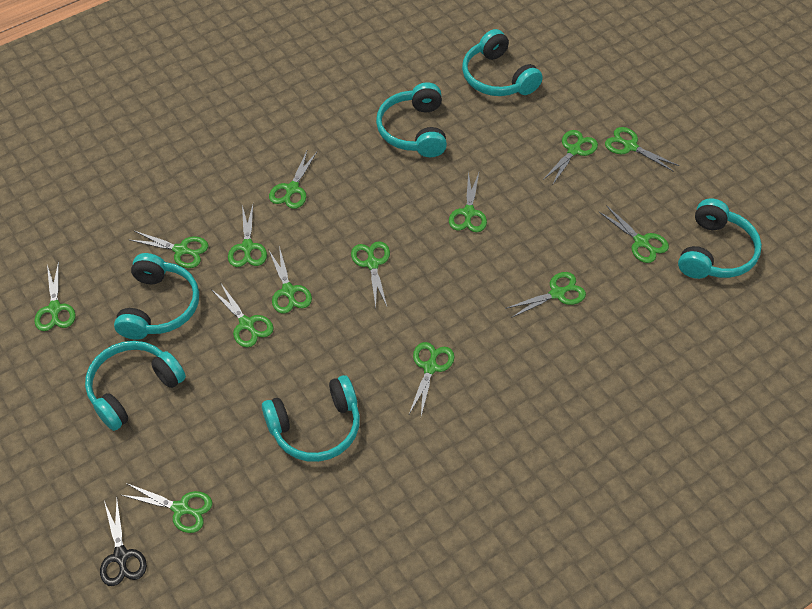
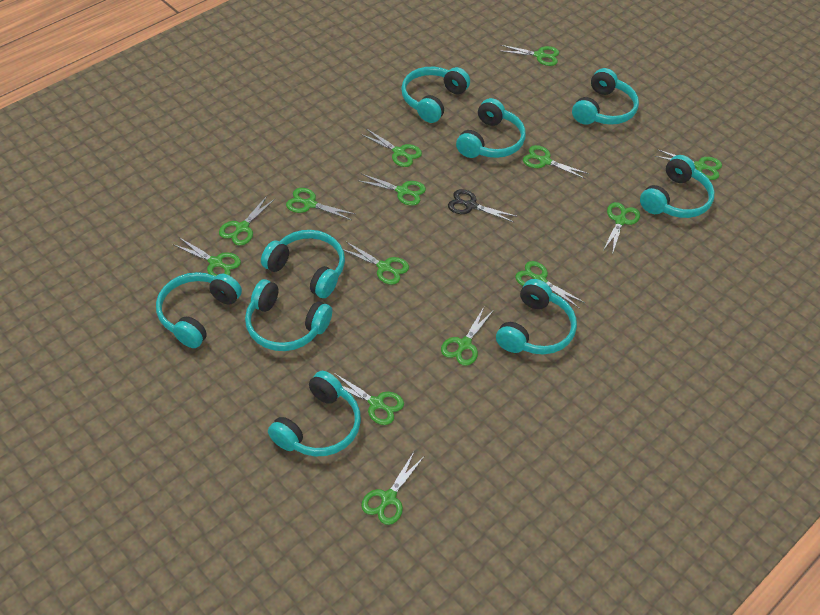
turquoise headphones: [85,341,186,431] [114,253,199,340] [262,375,360,462] [376,82,447,157] [462,29,543,96] [678,198,762,279] = 6 -> [156,272,242,348] [245,279,332,351] [261,230,345,298] [268,371,361,456] [401,67,470,123] [456,98,526,158] [496,279,577,354] [572,68,639,125] [640,155,715,218] = 9

